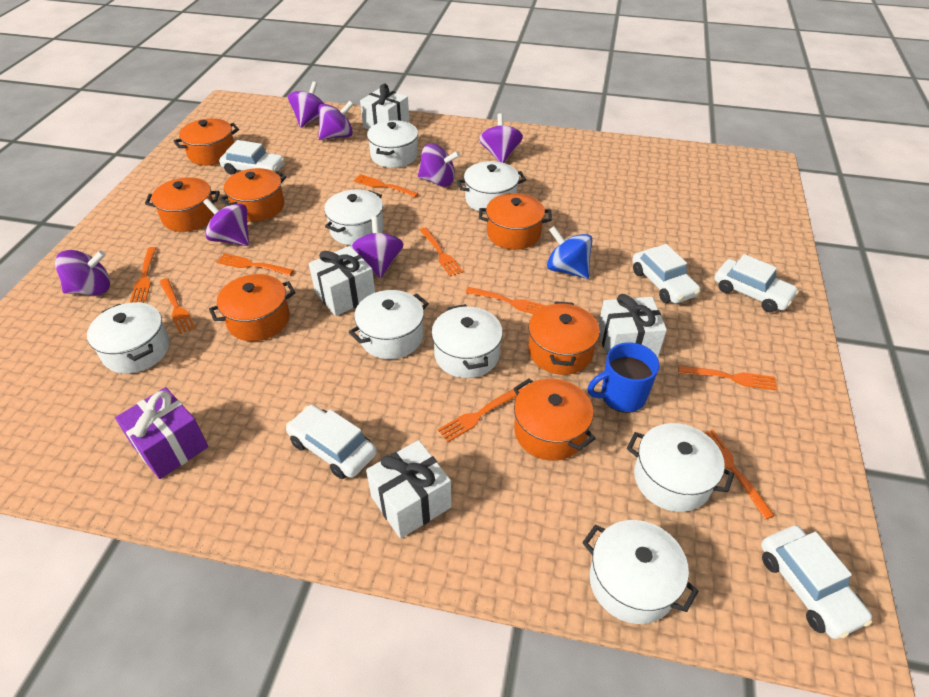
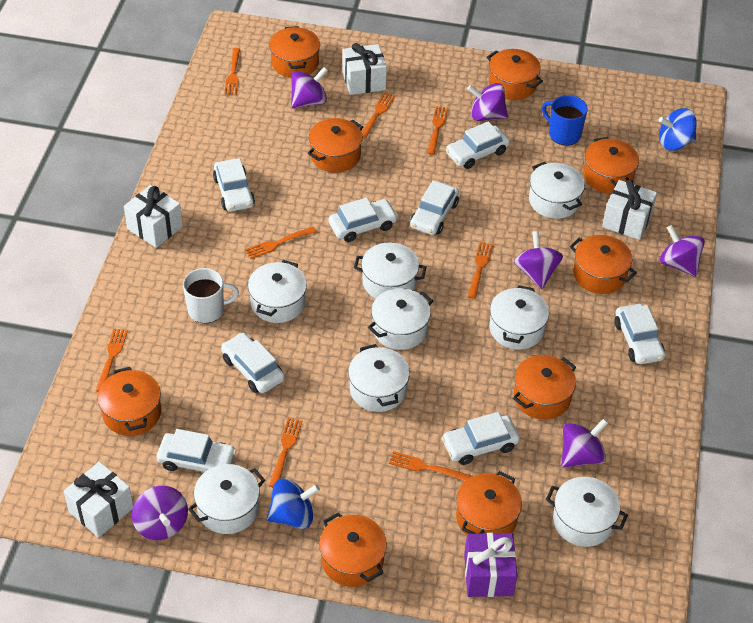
blue spinning top: [547,226,592,279] = 1 -> [267,479,320,529] [658,108,697,151] = 2
orange fork: [130,247,156,303] [159,278,195,334] [217,253,294,276] [353,174,419,197] [419,228,463,277] [438,388,523,442] [466,287,547,314] [679,366,777,391] [703,429,775,520] = 9 -> [96,328,128,392] [224,48,240,95] [245,226,317,259] [269,418,302,487] [362,93,395,139] [389,451,472,481] [427,106,448,155] [468,242,493,299] = 8
orange pot: [145,177,220,232] [173,118,239,165] [209,274,296,341] [219,168,286,222] [479,193,552,250] [513,379,596,461] [528,301,600,375] = 7 -> [97,367,161,436] [269,26,320,78] [308,118,363,173] [319,512,387,587] [456,471,522,535] [487,49,543,100] [513,355,576,420] [570,235,637,294] [583,137,639,194] = 9
purple spinning top: [55,250,110,296] [203,198,249,246] [288,81,324,128] [318,101,354,140] [351,217,404,278] [418,143,460,187] [479,113,523,163] = 7 -> [132,486,188,540] [291,67,328,108] [467,83,508,121] [514,231,563,289] [561,419,608,468] [660,225,705,277] = 6
white car: [219,140,285,174] [286,405,377,479] [632,244,701,304] [714,254,799,312] [761,525,872,639] = 5 -> [157,429,236,472] [213,158,255,212] [221,333,285,393] [329,197,398,242] [410,181,459,235] [442,412,520,465] [445,121,510,169] [614,304,665,364] = 8
white mug: none = 0 -> [183,268,239,323] = 1

